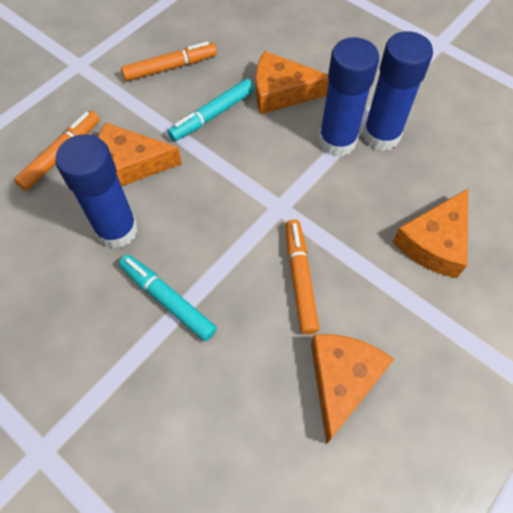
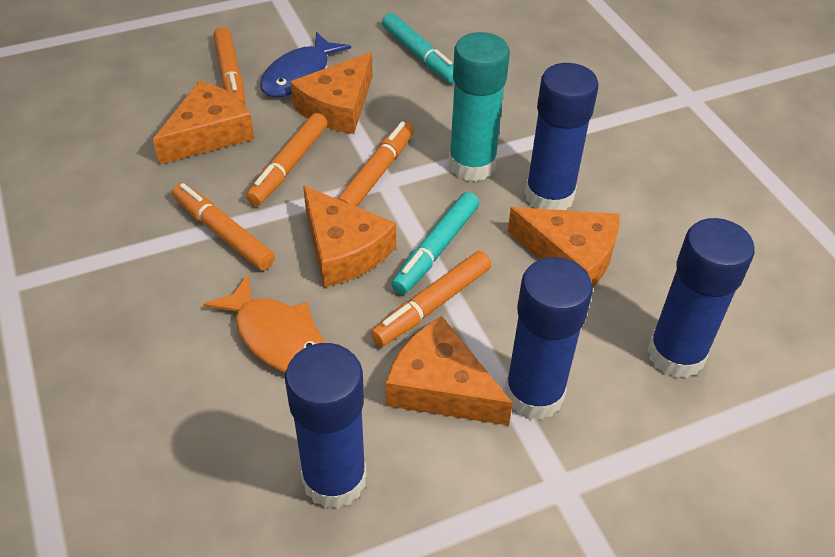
blue fish: none = 0 -> [260,32,351,97] = 1
blue glue stick: [55,134,138,248] [318,37,379,157] [363,31,433,151] = 3 -> [285,343,367,509] [505,257,593,420] [525,63,599,210] [647,218,755,378] = 4
orange cheese: [98,122,182,186] [256,51,329,114] [311,334,394,444] [393,189,468,278] = 4 -> [153,80,255,164] [290,52,373,134] [303,186,396,287] [385,316,513,426] [507,207,619,287] = 5
orange fish: none = 0 -> [203,274,325,373] = 1
orange marker: [14,111,100,191] [121,41,217,81] [286,220,319,334] = 3 -> [172,183,275,270] [213,27,245,105] [246,113,327,206] [337,121,414,207] [371,251,491,347] = 5
turquoise glue stick: none = 0 -> [448,32,510,182] = 1

